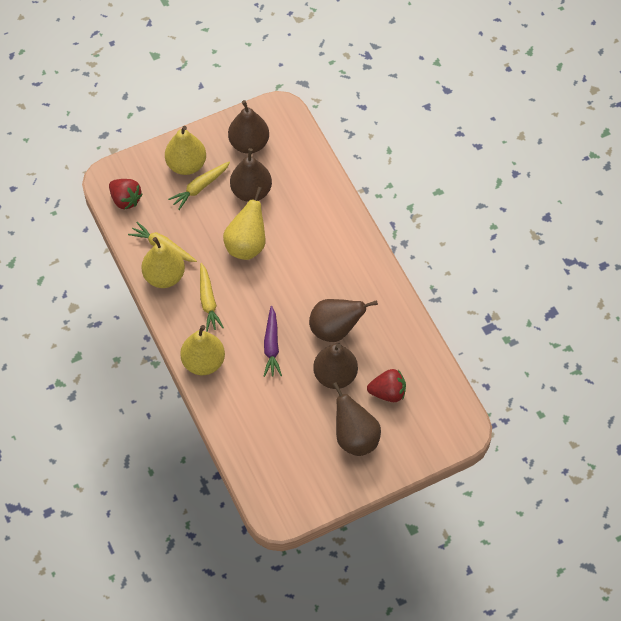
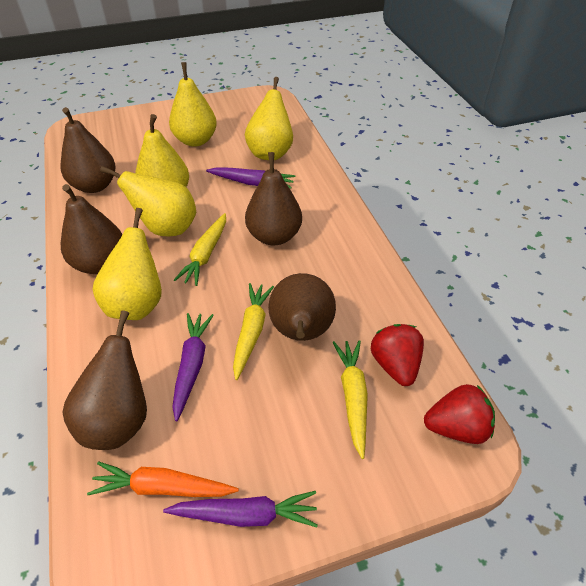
orange carrot: none = 0 -> [87,462,239,497] = 1
purple carrot: [264,306,282,377] = 1 -> [163,491,318,527] [172,313,214,421] [206,167,295,189] = 3
yellow pear: [141,237,185,288] [165,126,206,175] [180,325,225,375] [223,187,265,260] = 4 -> [93,208,162,320] [100,166,196,236] [135,114,189,187] [169,62,217,147] [245,77,293,160] = 5

